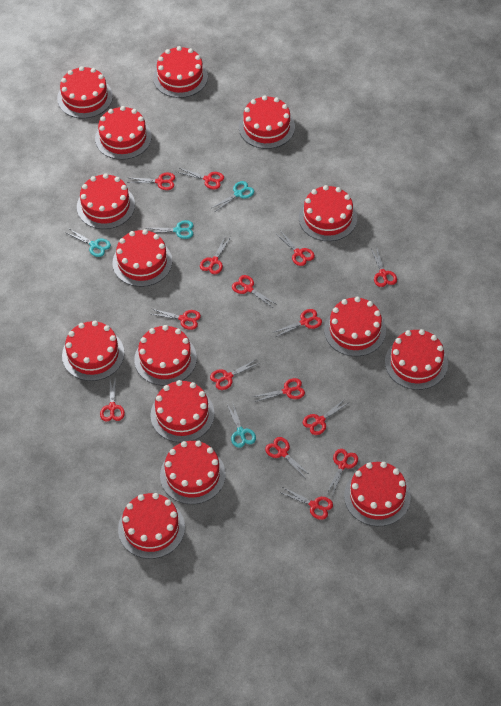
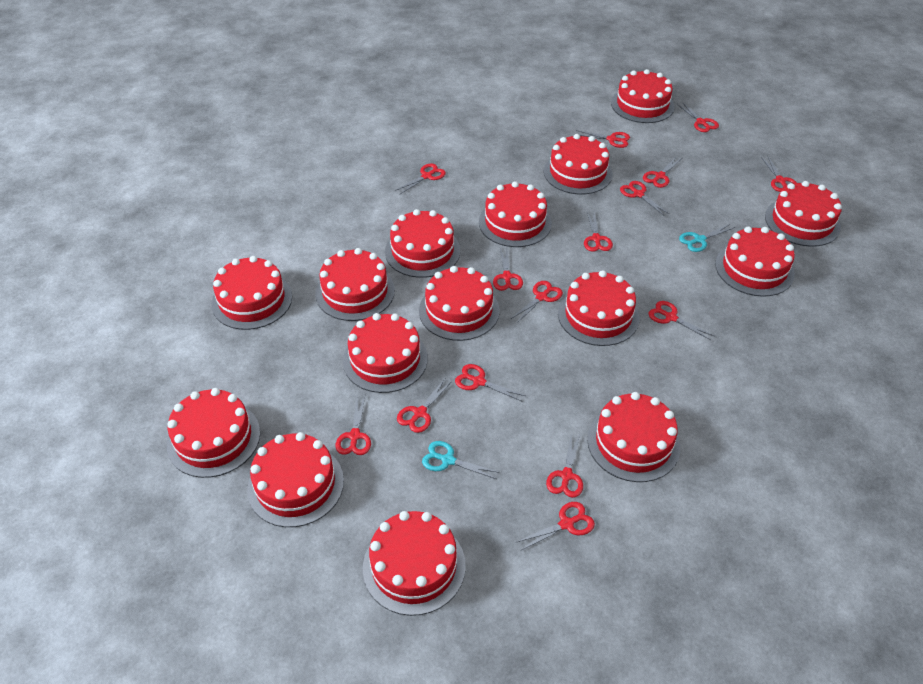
turquoise scissors: [67,229,111,257] [147,220,193,239] [212,181,254,212] [227,401,256,448] = 4 -> [422,441,500,479] [679,224,735,252] = 2

